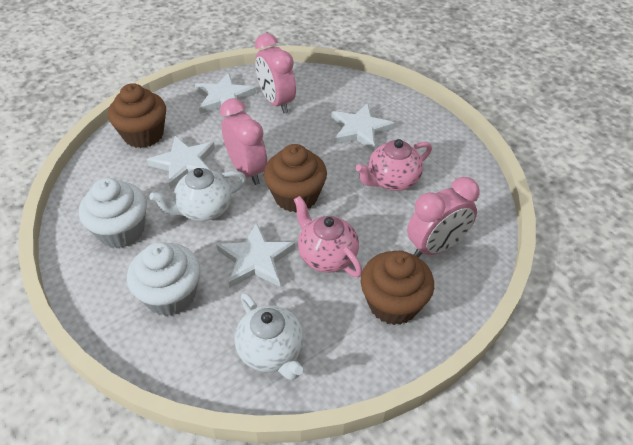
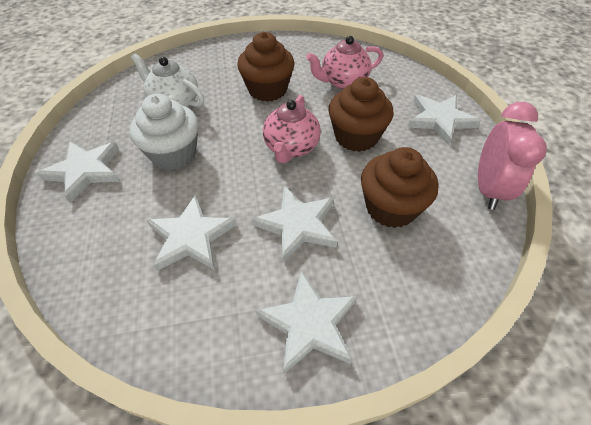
pink clock: [220,98,267,185] [255,33,296,113] [407,177,480,258] = 3 -> [478,102,547,210] = 1
white cupcake: [79,178,147,248] [127,242,200,316] = 2 -> [129,94,199,170] = 1
white star: [147,136,215,189] [195,72,256,114] [216,222,295,288] [331,103,395,151] = 4 -> [37,142,120,203] [147,195,237,271] [252,186,337,263] [256,271,357,374] [407,95,481,145] = 5
white teapot: [150,168,246,221] [234,293,304,380] = 2 -> [131,53,204,107] = 1

